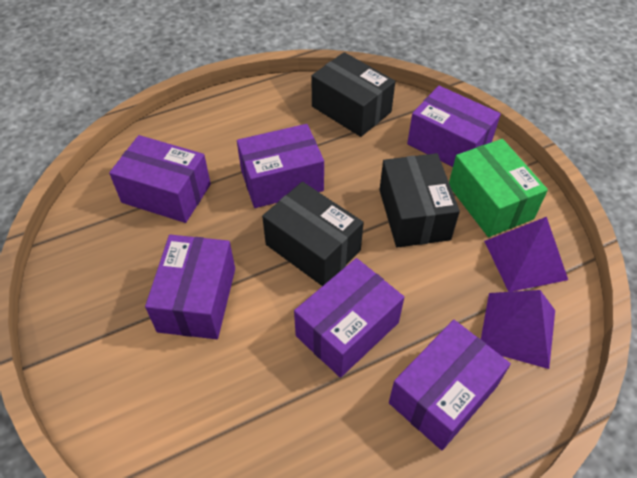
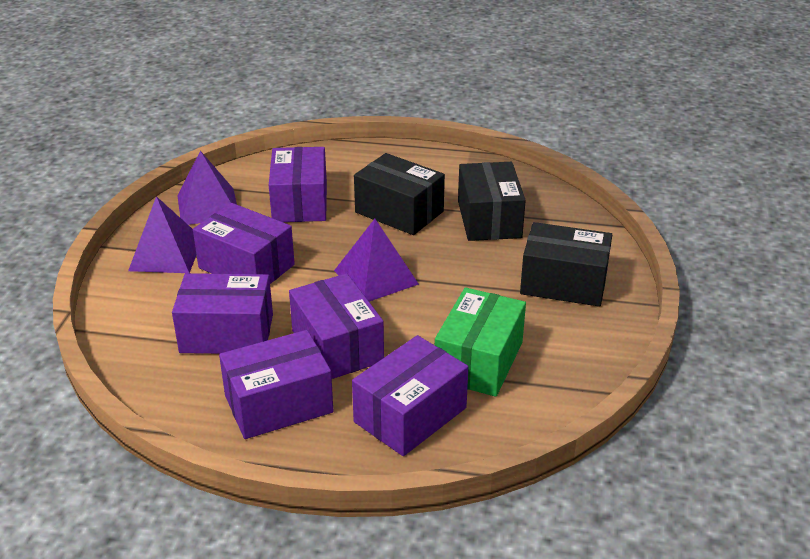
purple pyramid: [481,290,555,369] [484,217,568,292] = 2 -> [128,196,196,273] [177,151,237,225] [334,219,419,302] = 3

